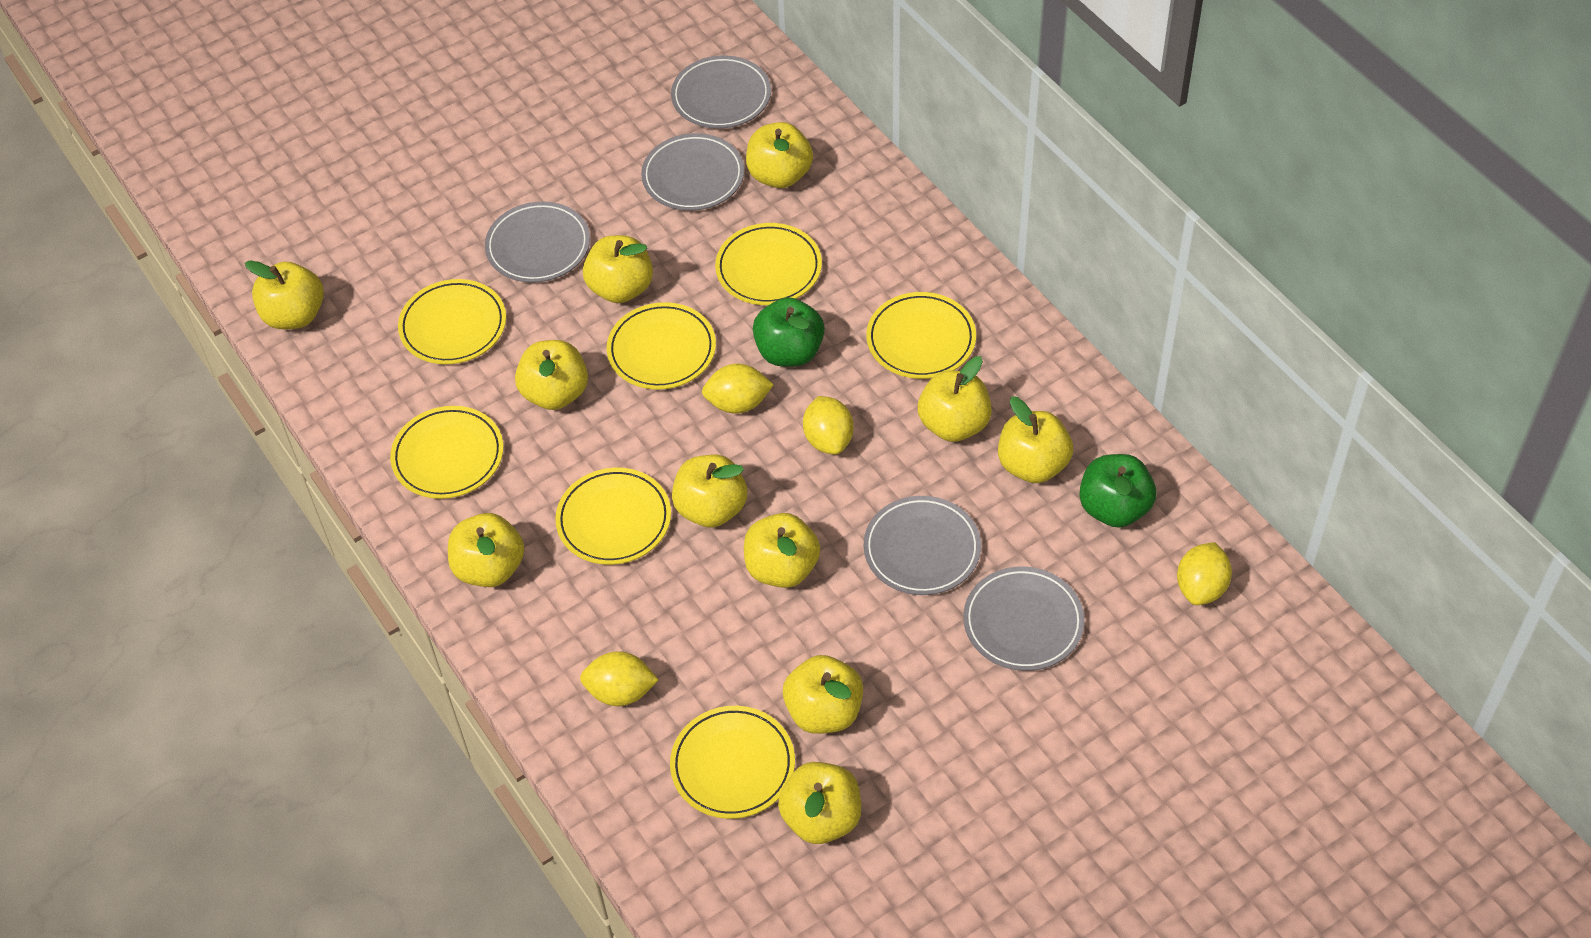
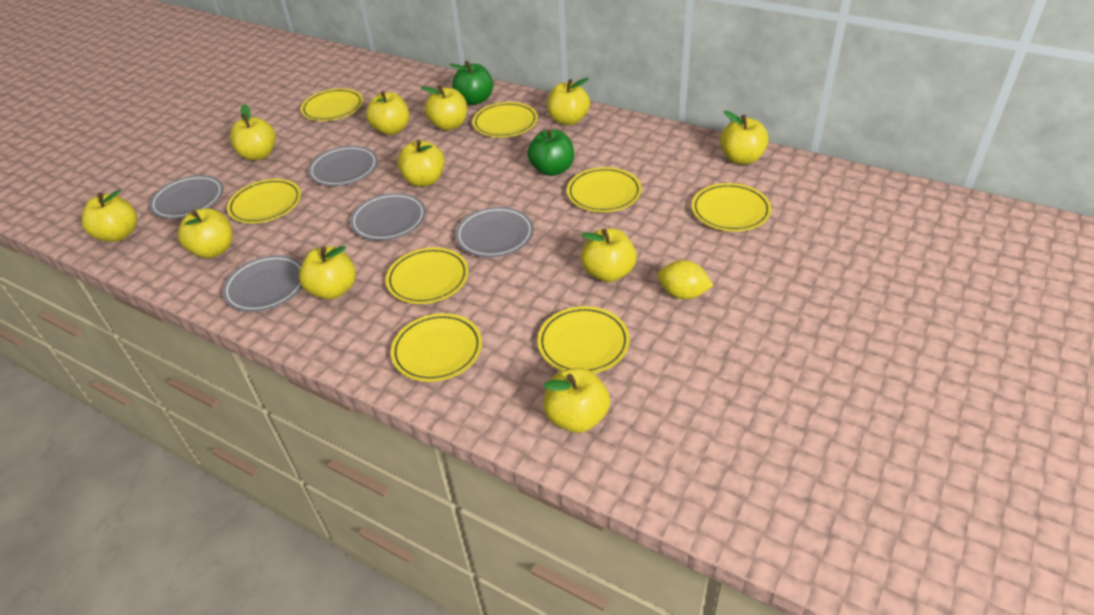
yellow lemon: [580,651,659,706] [702,364,774,414] [803,396,854,455] [1177,542,1232,605] = 4 -> [657,260,713,299] = 1
yellow plate: [390,406,503,499] [398,279,506,364] [555,468,671,565] [607,302,716,390] [670,706,795,819] [715,223,822,305] [867,292,976,379] = 7 -> [227,179,301,223] [301,88,363,121] [386,247,469,304] [391,313,482,382] [472,102,538,137] [538,306,630,373] [567,167,642,212] [692,183,771,232] = 8

